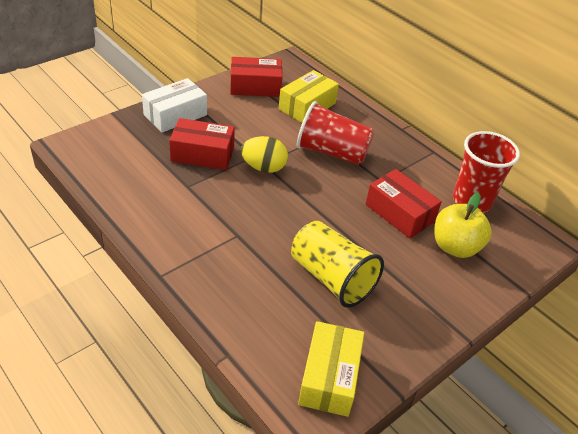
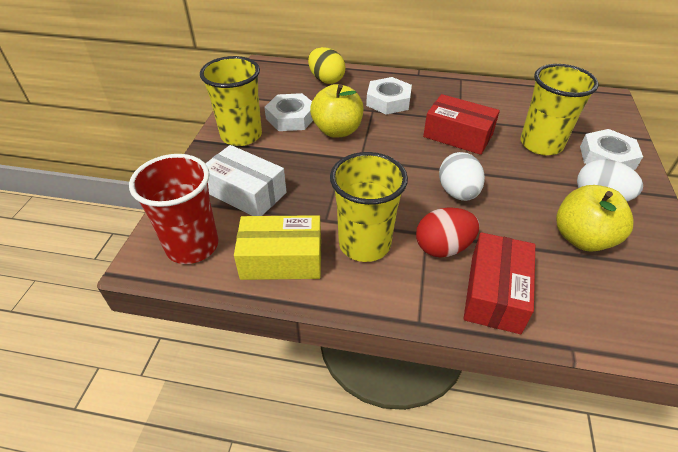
red box: [169,118,235,170] [230,57,282,97] [365,169,442,239] = 3 -> [423,94,500,155] [464,232,535,334] = 2
red cup: [297,101,374,165] [453,131,520,213] = 2 -> [129,154,219,264] = 1
red egg: none = 0 -> [416,207,479,258] = 1
white egg: none = 0 -> [439,152,485,201] [577,159,643,201] = 2
white nut: none = 0 -> [264,93,313,131] [366,77,412,115] [580,129,643,170] = 3
yellow apple: [434,193,492,258] = 1 -> [310,84,364,138] [556,185,633,252] = 2
yellow box: [279,70,339,123] [298,321,364,417] = 2 -> [234,215,321,280] = 1
yellow cup: [291,221,384,308] = 1 -> [200,56,262,146] [330,152,408,262] [520,64,599,155] = 3

